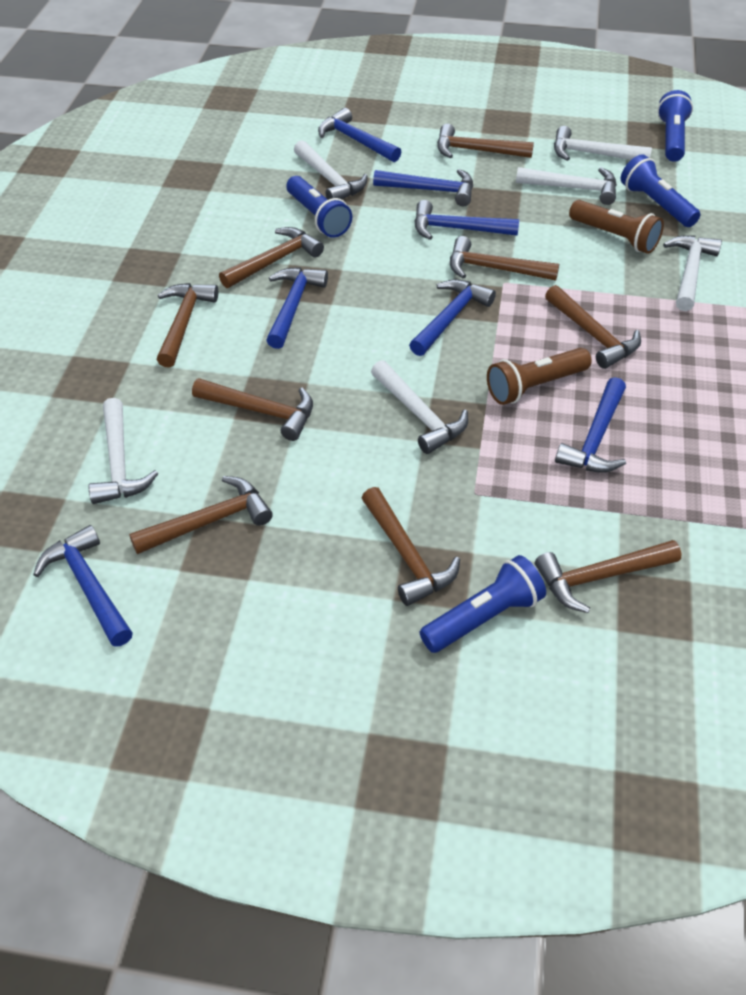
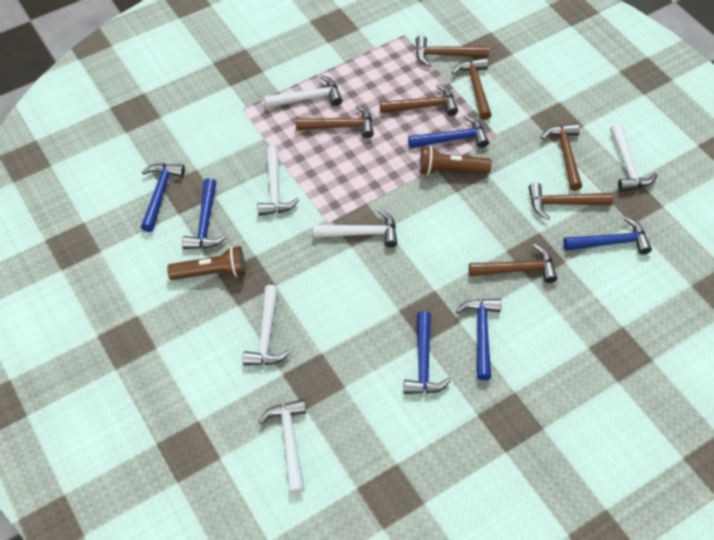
blue flashlight: [286,176,352,238] [420,555,546,653] [621,154,700,227] [657,90,693,162] = 4 -> none = 0
blue hammer: [33,525,133,647] [266,267,328,349] [318,108,401,162] [373,169,473,206] [409,279,496,356] [414,200,519,240] [555,377,626,473] = 7 -> [141,163,185,232] [182,178,226,249] [404,311,451,394] [408,115,489,148] [456,299,501,380] [563,217,652,255] = 6
brown hammer: [129,476,273,554] [157,283,218,368] [192,378,313,441] [219,227,324,288] [362,487,460,606] [437,124,534,158] [450,236,559,281] [535,540,682,613] [545,285,641,369] = 9 -> [296,105,374,138] [380,84,458,116] [416,35,489,67] [451,58,492,120] [469,244,557,283] [529,183,613,220] [540,123,582,191] = 7

